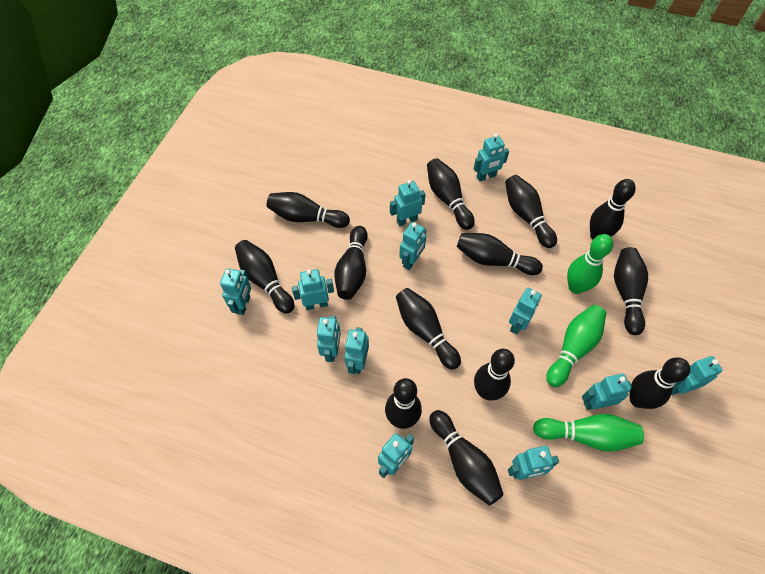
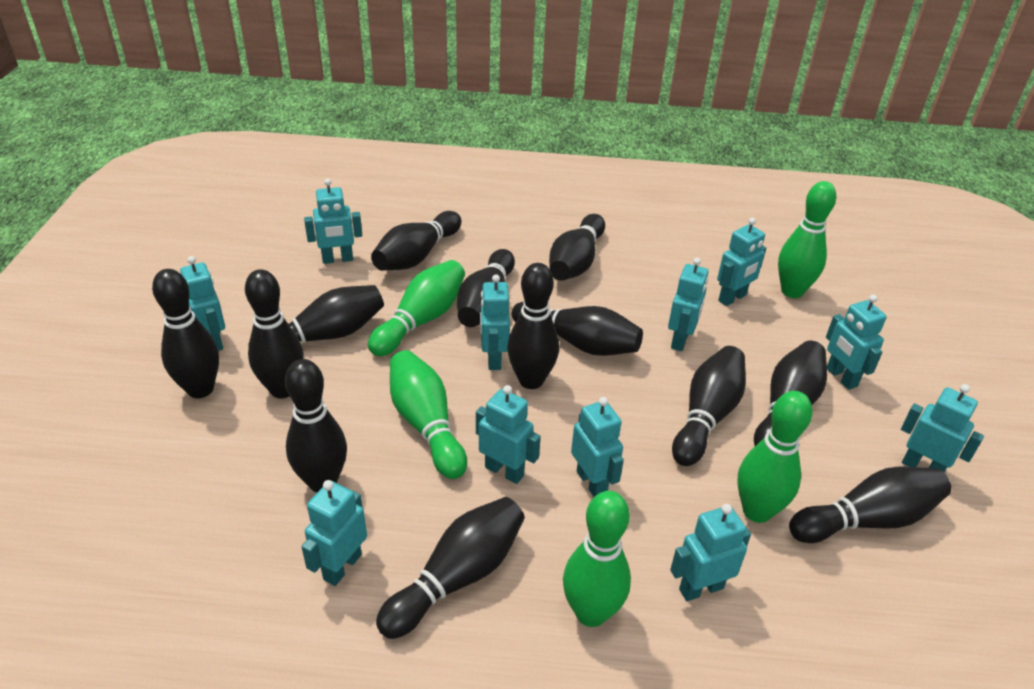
green bowling pin: [533,414,644,452] [546,305,606,387] [567,234,613,294] = 3 -> [368,260,465,357] [390,350,467,479] [563,491,631,627] [737,391,813,523] [778,181,836,298] = 5
turquoise robot: [220,268,251,315] [292,269,334,310] [317,316,341,362] [345,327,369,374] [378,433,414,478] [390,180,426,226] [399,222,426,270] [474,133,509,182] [508,446,559,480] [509,288,542,334] [582,373,632,410] [671,356,723,395] = 12 -> [180,256,225,351] [302,480,367,586] [304,179,362,264] [476,385,541,484] [480,274,510,370] [571,397,624,497] [668,258,709,351] [670,504,751,601] [717,218,766,306] [826,295,887,390] [901,384,984,472] = 11

